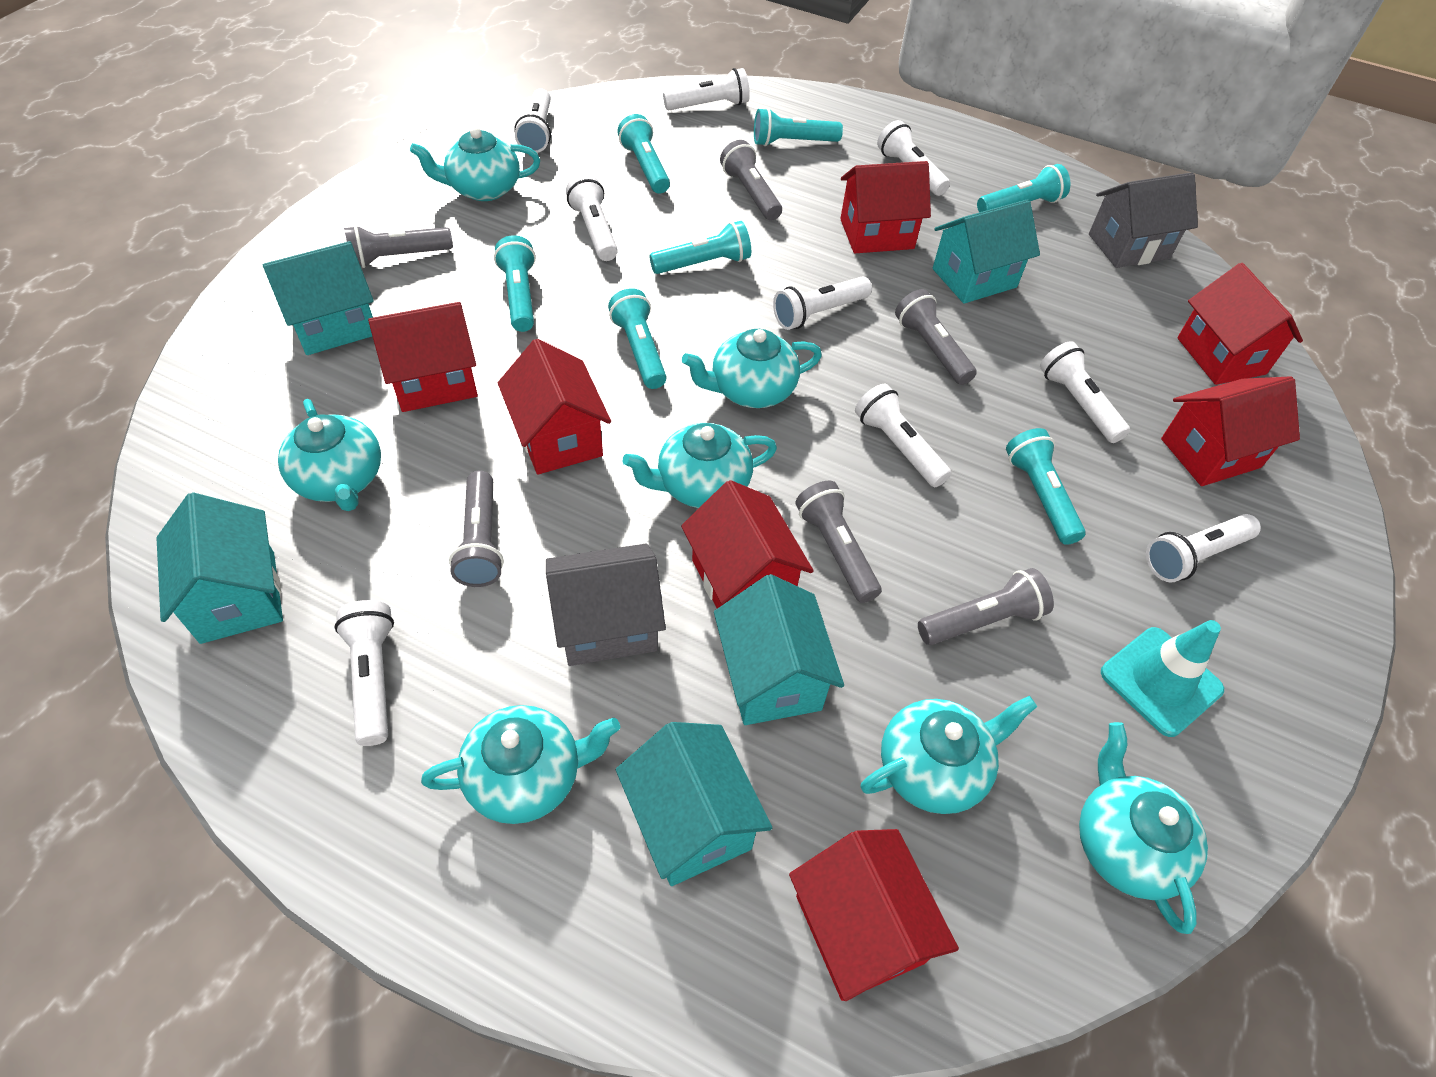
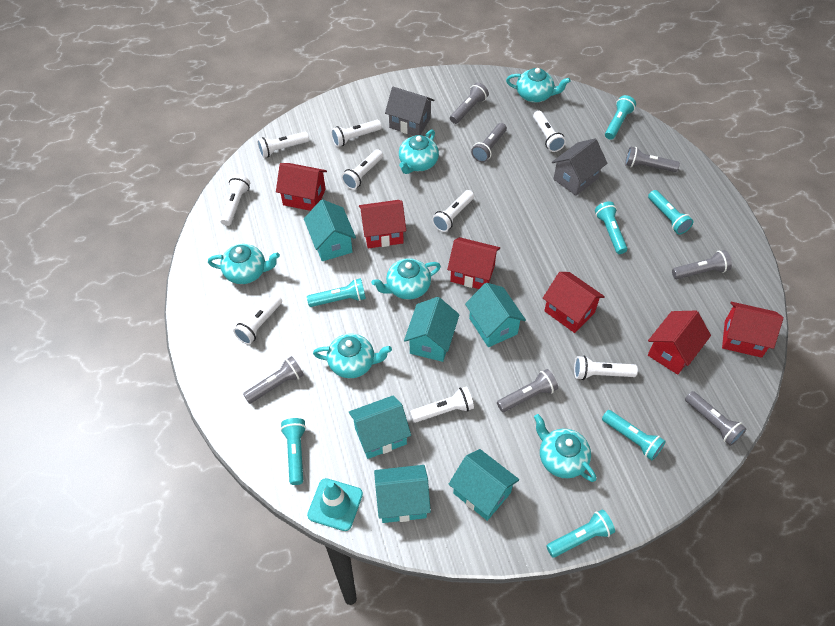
grey flashlight: [344,225,453,268] [449,471,504,587] [720,140,782,220] [795,480,881,603] [895,289,977,385] [918,568,1054,645] = 6 -> [243,356,304,404] [450,83,489,124] [471,123,507,162] [497,369,558,412] [625,146,680,172] [672,250,732,279] [685,391,747,446] = 7
red house: [368,302,478,412] [498,339,611,474] [681,480,814,609] [789,829,959,1001] [840,161,931,253] [1161,376,1300,486] [1177,263,1303,385] = 7 -> [276,163,327,211] [359,200,406,248] [447,237,500,289] [543,272,605,333] [648,311,711,375] [722,302,783,358] = 6
turquoise house: [157,492,283,644] [263,241,374,355] [616,722,772,886] [714,574,844,725] [933,199,1040,304] = 5 -> [304,199,356,261] [349,395,411,459] [374,465,431,523] [404,297,459,362] [449,449,519,521] [465,283,526,347] = 6
turquoise teapot: [278,399,381,511] [410,127,540,201] [421,705,620,824] [622,423,777,508] [682,329,822,408] [860,696,1037,814] [1079,722,1208,934] = 7 -> [208,244,280,284] [313,334,392,378] [371,258,441,300] [399,129,439,174] [506,68,570,103] [534,414,596,482] = 6

